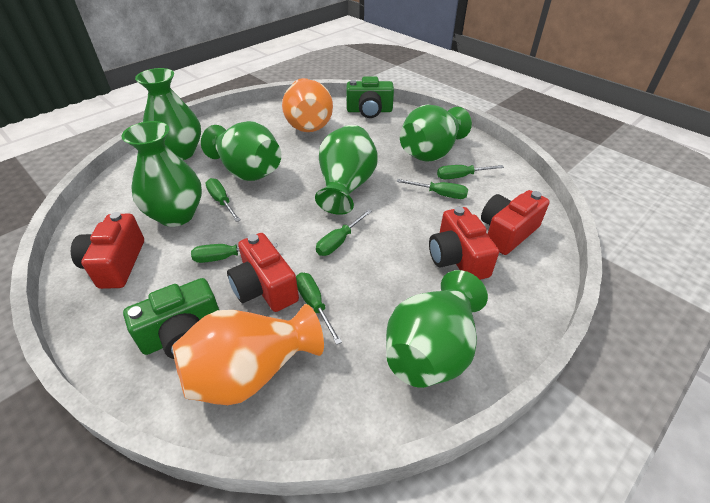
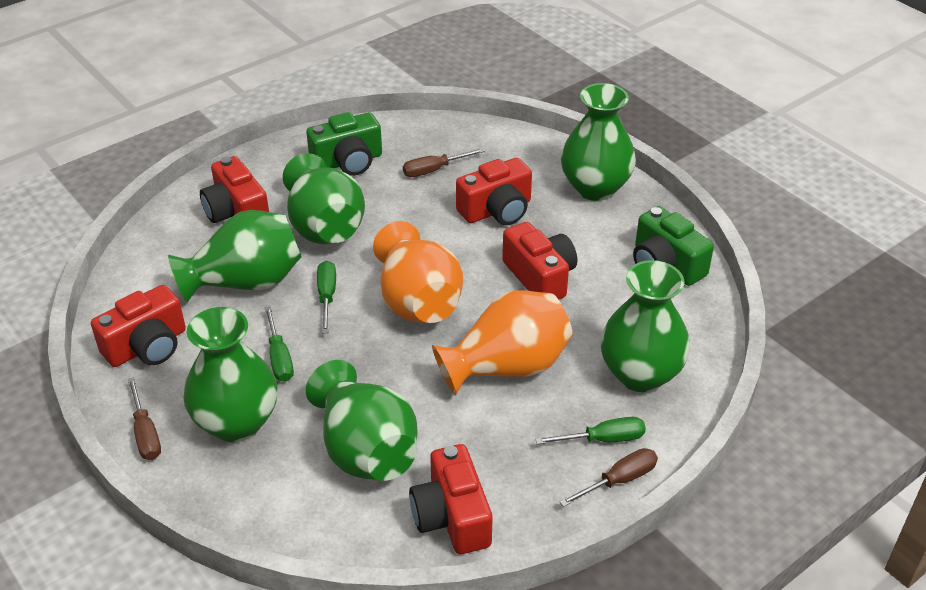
brown screwdriver: none = 0 -> [128,377,161,460] [403,148,485,177] [559,448,658,507] = 3
green screwdriver: [191,243,277,263] [205,178,240,222] [296,272,342,345] [316,209,372,256] [396,179,468,199] [437,165,504,179] = 6 -> [264,306,294,382] [317,261,336,333] [535,417,646,444] = 3
red camera: [71,212,144,289] [227,233,299,312] [429,207,499,280] [481,190,550,255] = 4 -> [91,285,186,367] [200,156,269,223] [409,444,493,554] [456,158,532,225] [502,222,577,300] = 5

